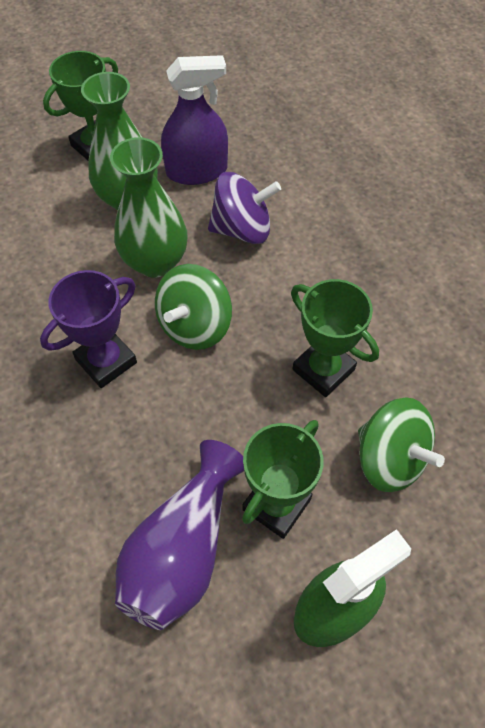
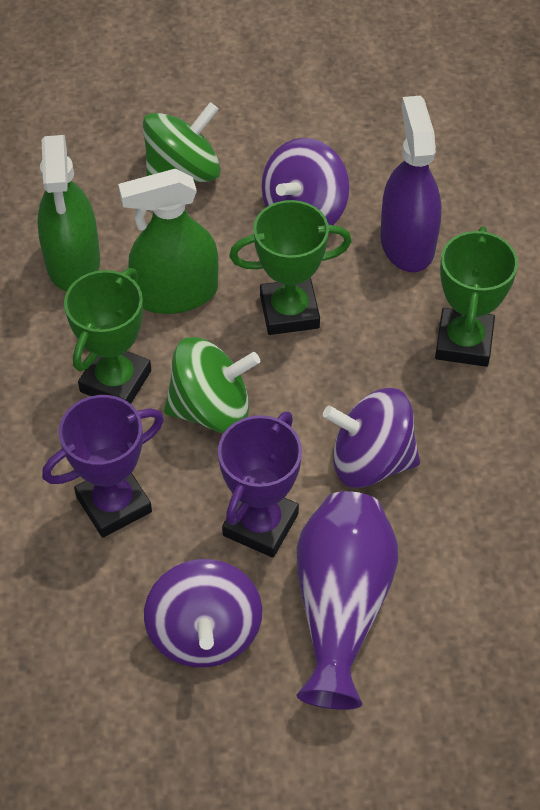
green spray bottle: [294,529,411,647] = 1 -> [37,135,100,291] [118,169,218,314] = 2
green vase: [81,72,158,211] [110,137,188,278] = 2 -> none = 0
purple spinning top: [208,172,281,244] = 1 -> [144,559,262,667] [262,138,350,225] [323,388,420,488] = 3
purple trophy: [40,270,137,388] = 1 -> [42,395,164,538] [218,412,302,558] = 2

